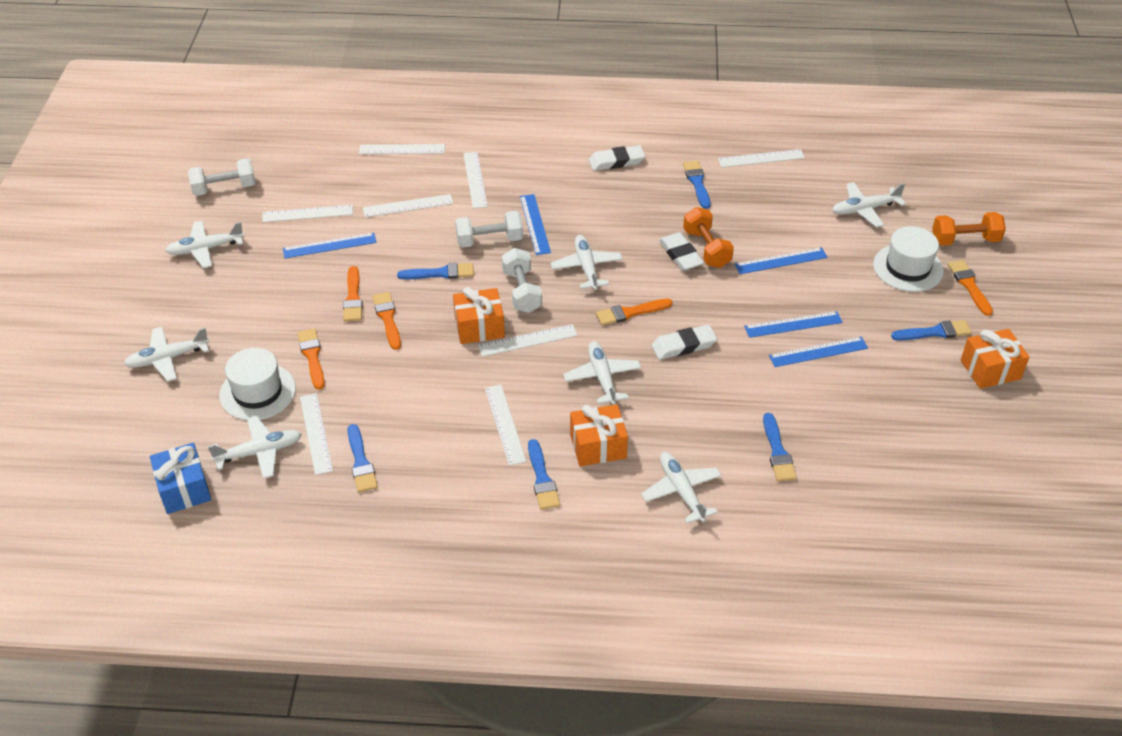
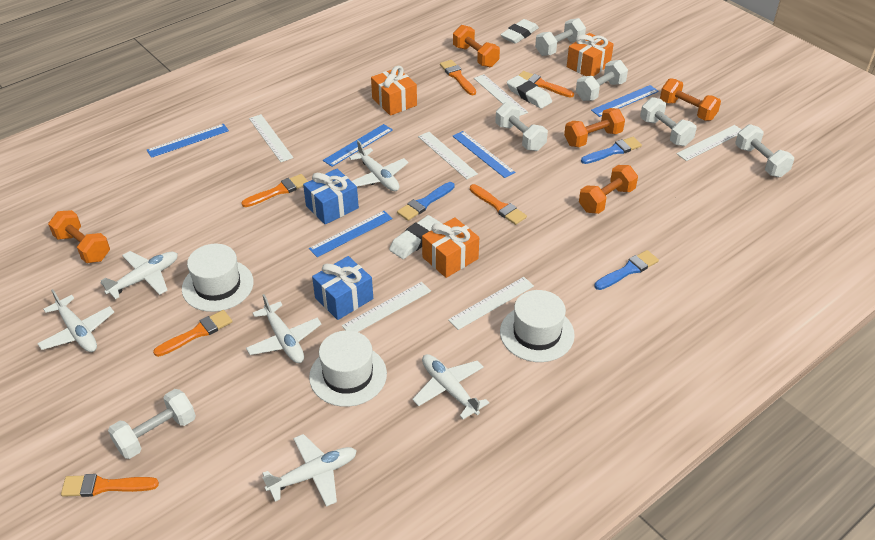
blue brush: [348,424,378,493] [397,263,474,279] [528,439,560,510] [683,161,711,209] [763,413,797,481] [891,320,972,341] = 6 -> [397,182,455,221] [581,137,642,164] [594,250,659,290] = 3
blue gift: [150,443,211,514] = 1 -> [303,169,359,224] [312,256,373,320] = 2
orange brush: [297,328,325,390] [343,266,363,321] [372,292,401,350] [596,299,672,326] [948,260,993,316] = 5 -> [61,474,159,497] [153,310,233,357] [241,174,308,207] [440,60,476,95] [470,184,527,225] [518,71,574,98] = 6
orange dumbbell: [683,207,734,268] [932,212,1006,246] = 2 -> [48,210,110,263] [453,25,500,67] [564,108,625,147] [579,165,638,214] [660,78,721,121] = 5
white dumbbell: [188,158,256,196] [455,211,523,248] [502,248,542,313] = 3 -> [108,389,196,459] [495,102,548,151] [535,18,586,56] [576,60,628,101] [640,97,697,146] [735,124,794,177] = 6
white hat: [219,348,296,420] [873,226,944,292] = 2 -> [182,244,254,312] [309,330,387,407] [500,290,575,362] = 3
white plane: [124,327,210,381] [165,221,244,268] [208,416,302,479] [550,235,623,290] [563,341,641,405] [641,452,722,524] [832,182,906,227] = 7 -> [37,289,114,352] [100,251,178,299] [246,294,321,363] [262,434,357,507] [349,140,409,191] [412,354,489,419] = 6
white ruler: [262,205,353,222] [300,393,333,475] [359,144,445,154] [363,194,453,217] [463,152,488,209] [478,324,577,357] [485,385,526,466] [718,149,805,167] = 8 -> [249,114,293,162] [342,282,431,332] [418,132,478,179] [448,277,534,330] [474,74,528,116] [677,125,742,161] = 6

